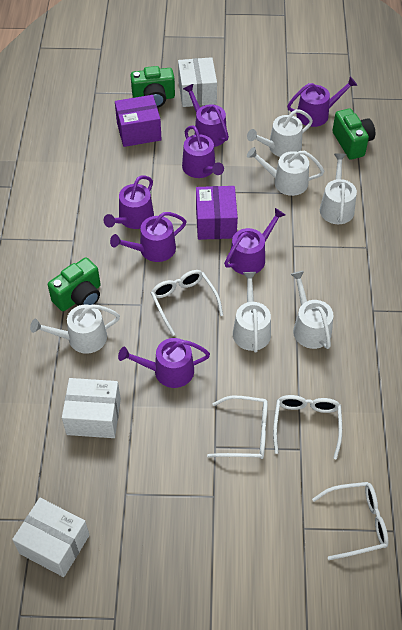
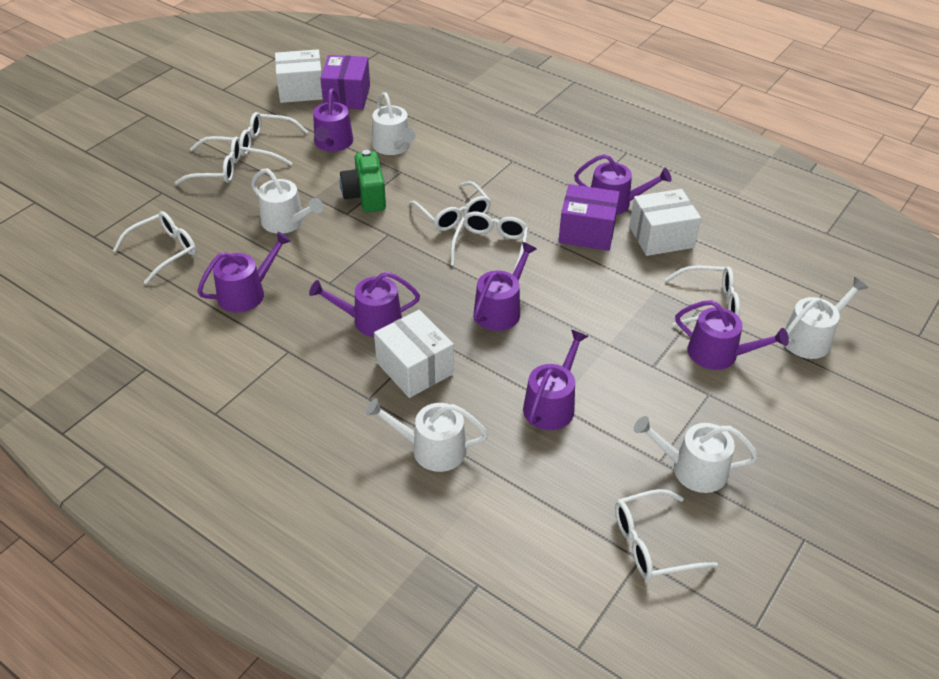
green camera: [48,257,101,311] [130,66,175,108] [332,108,375,160] = 3 -> [340,150,386,212] = 1
white glasses: [151,270,223,336] [207,396,268,459] [273,395,342,459] [312,482,388,560] = 4 -> [113,211,196,284] [175,136,241,185] [239,112,308,166] [409,181,491,231] [451,211,528,275] [615,489,718,580] [665,266,740,327] = 7
white watering can: [30,304,120,354] [233,272,271,353] [247,109,313,157] [247,147,324,196] [291,271,333,349] [320,153,357,224] = 6 -> [251,168,323,234] [365,398,489,472] [372,92,415,155] [634,416,758,493] [785,277,868,359] = 5

